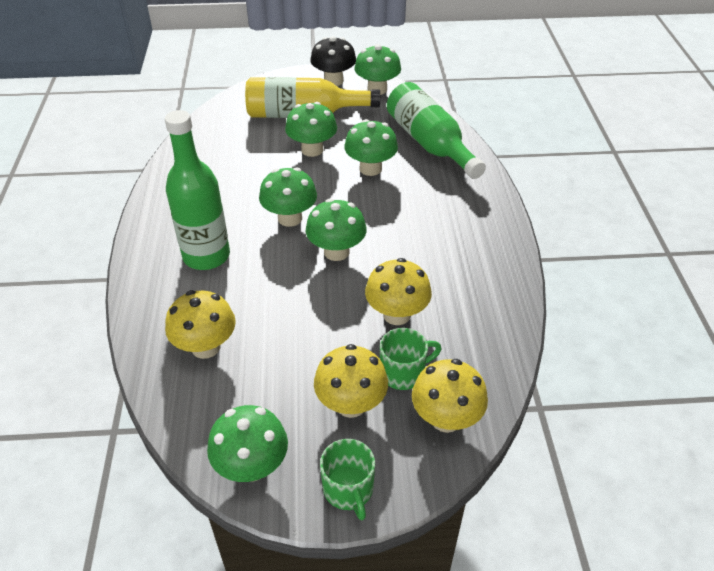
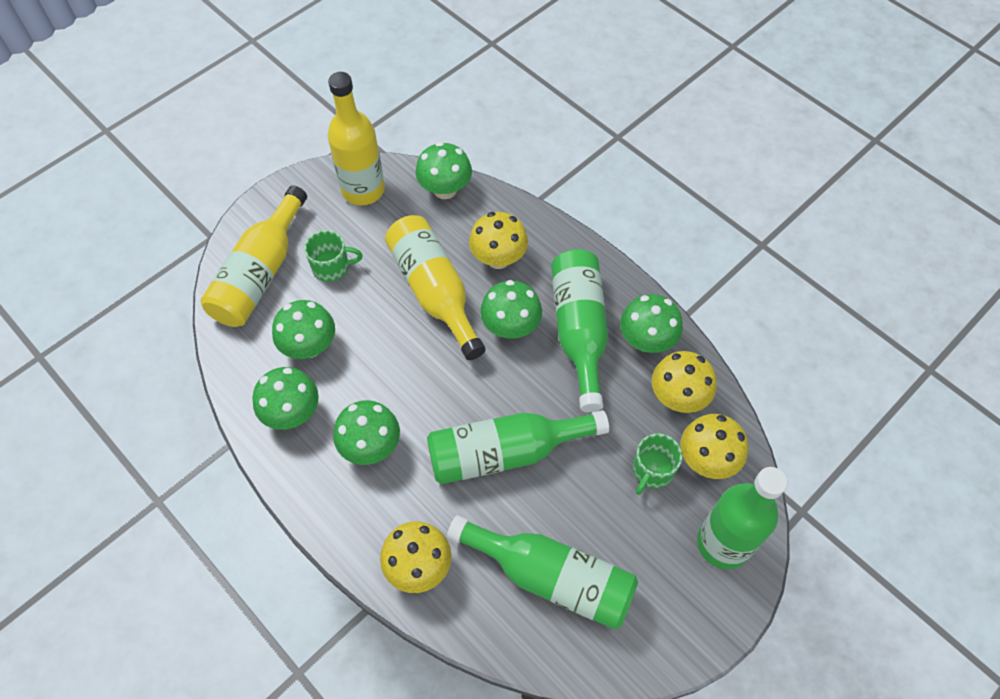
black mushroom: [310,36,356,86] = 1 -> none = 0
green bottle: [165,110,230,270] [387,82,486,179] = 2 -> [427,410,609,484] [447,515,638,630] [551,249,608,412] [697,467,788,569] = 4
yellow bottle: [245,77,380,118] = 1 -> [200,185,307,327] [328,72,385,206] [385,215,486,360] = 3

